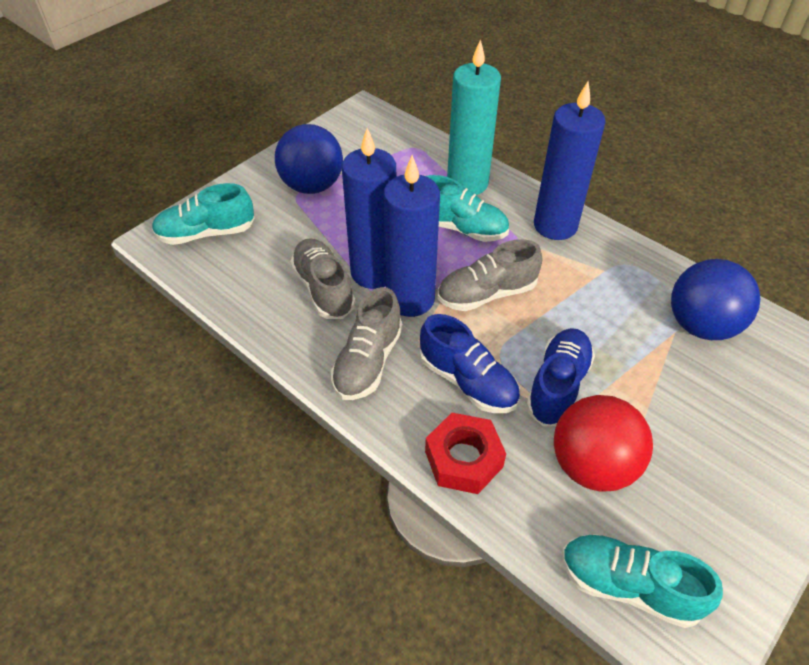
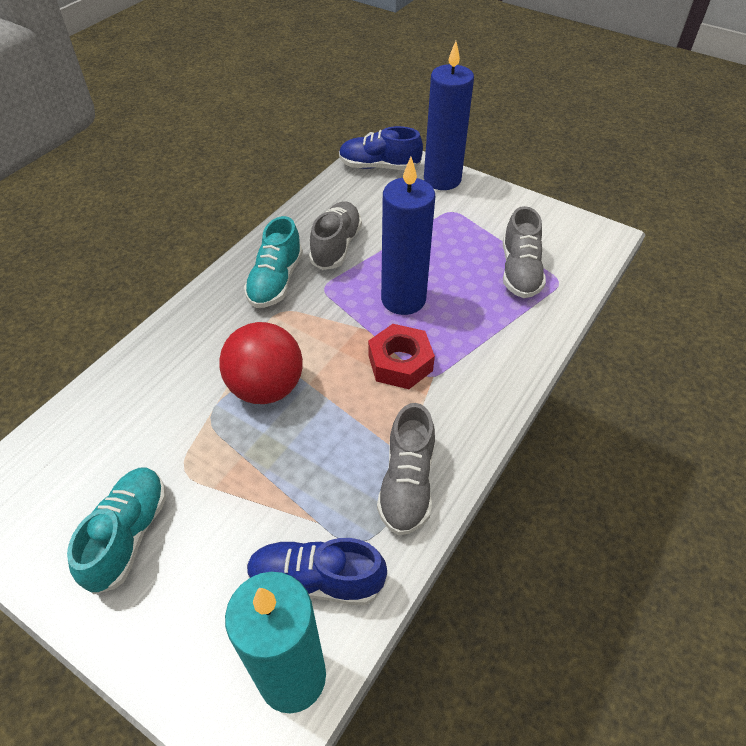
blue ball: [275,124,343,194] [671,259,760,340] = 2 -> none = 0
blue candle: [342,128,396,289] [383,155,440,317] [534,82,606,240] = 3 -> [381,157,435,315] [424,41,474,190] = 2
turquoise shoe: [152,183,254,245] [426,175,509,242] [562,534,723,628] = 3 -> [67,467,166,594] [244,216,303,308] = 2

